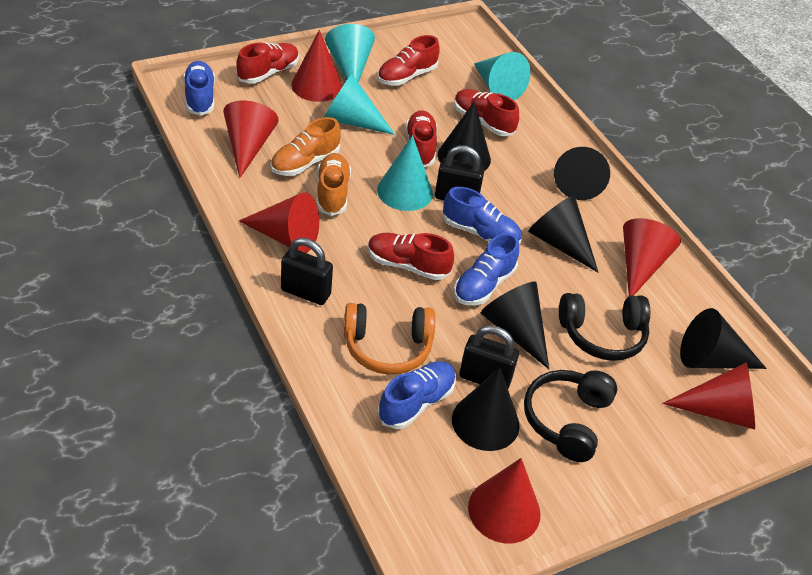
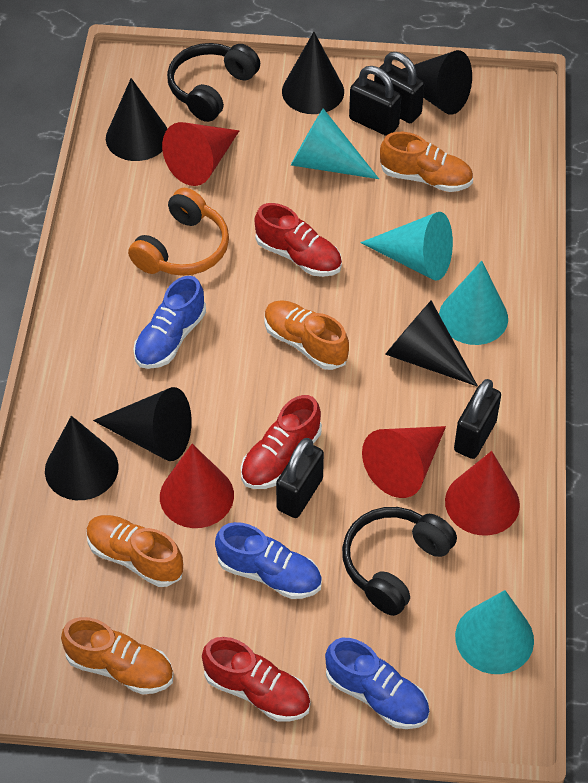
black padlock: [281,238,333,305] [435,145,485,200] [459,325,519,389] = 3 -> [276,438,324,518] [349,66,401,136] [374,52,424,123] [454,379,501,459] = 4
blue shoe: [183,61,215,116] [377,361,456,429] [443,187,522,245] [454,233,519,306] = 4 -> [133,276,206,369] [215,522,322,599] [325,638,430,729] = 3
orange shoe: [270,117,341,176] [317,153,351,216] = 2 -> [61,617,174,695] [86,515,183,587] [264,300,349,370] [380,132,473,192] = 4
red cone: [223,101,279,178] [239,192,319,253] [291,30,342,102] [468,458,541,544] [623,218,681,296] [662,362,755,430] = 6 -> [160,444,234,528] [162,122,239,186] [362,426,446,498] [445,451,520,535] = 4
red shoe: [236,42,299,84] [368,233,454,280] [377,35,440,85] [405,110,437,167] [454,89,519,136] = 5 -> [202,637,310,722] [241,395,322,489] [255,203,342,277] = 3

